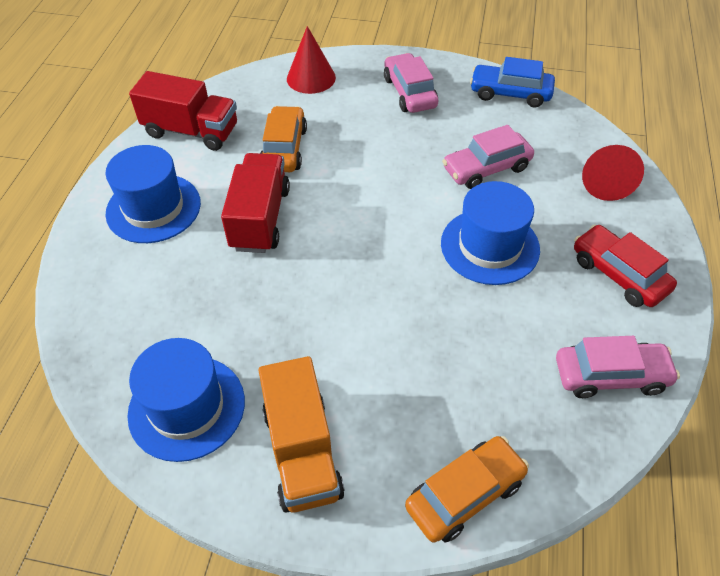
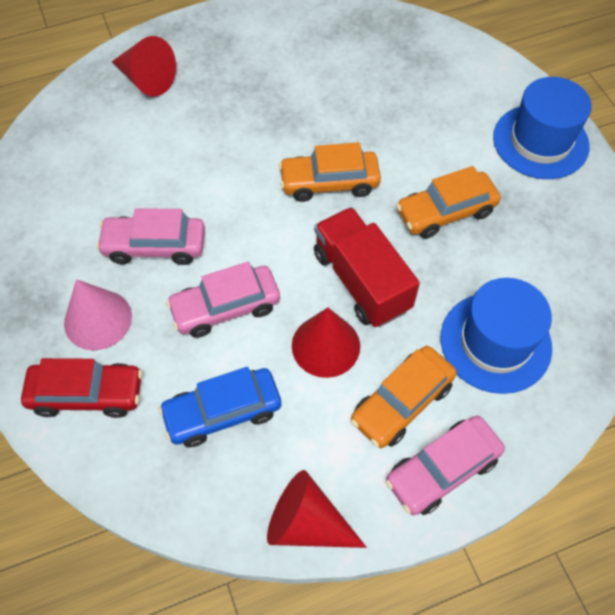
blue hat: [106,145,201,243] [127,338,245,462] [441,181,540,285] = 3 -> [441,278,552,394] [493,77,592,179] = 2
orange car: [261,106,307,172] [405,436,529,543] = 2 -> [279,142,381,202] [351,346,457,448] [396,166,501,239] = 3
orange truck: [258,356,345,513] = 1 -> none = 0
pink cone: none = 0 -> [64,279,132,350] = 1
red cone: [287,26,336,94] [582,145,644,201] = 2 -> [112,36,176,97] [267,470,367,548] [292,308,360,378] = 3
red truck: [129,71,237,151] [221,153,290,253] = 2 -> [314,207,420,327] = 1

